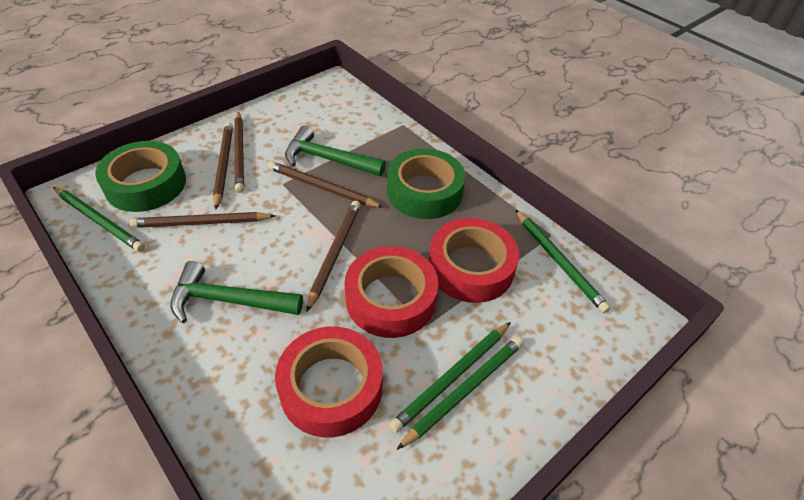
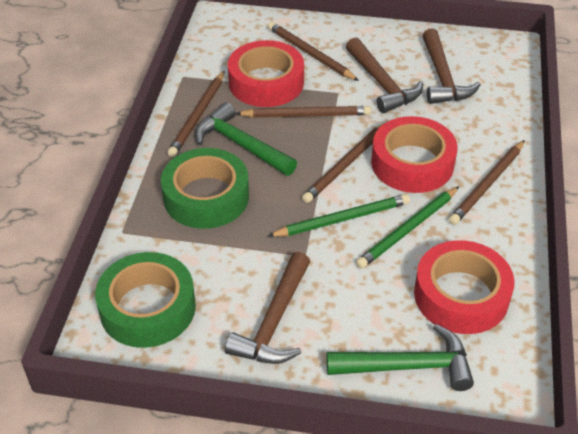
brown hammer: none = 0 -> [225,252,310,364] [346,37,423,113] [422,28,481,104] = 3
green pencil: [53,187,145,252] [389,322,511,433] [396,337,523,450] [516,210,611,313] = 4 -> [268,194,410,237] [356,186,459,269] = 2

